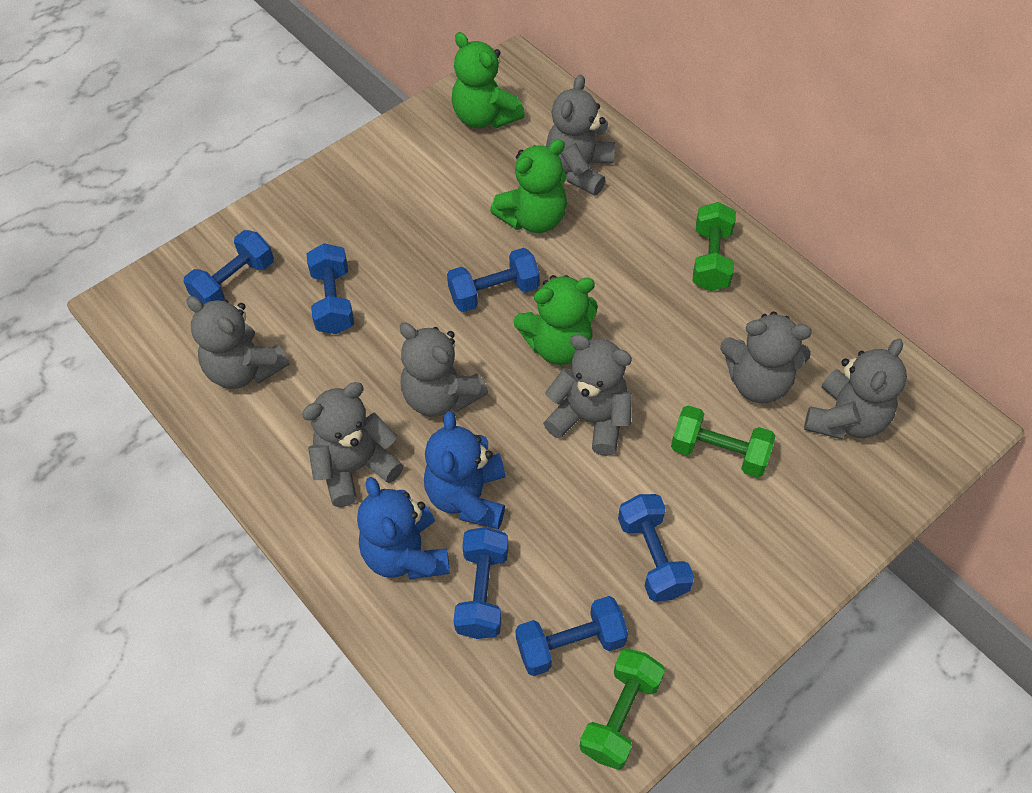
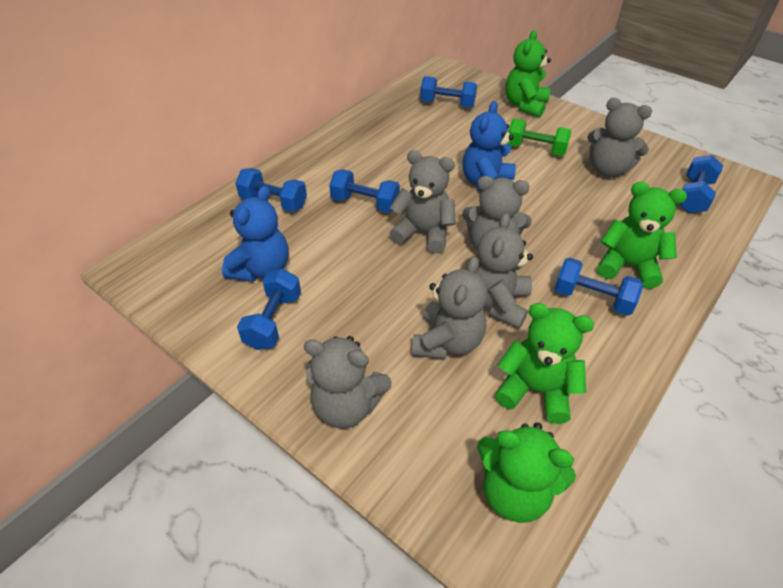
green dumbbell: [580,648,665,770] [671,405,775,477] [693,202,736,291] = 3 -> [508,118,572,156] = 1
green teddy bear: [452,32,525,128] [490,139,567,233] [513,275,597,365] = 3 -> [477,422,576,523] [495,303,594,424] [505,30,551,117] [598,182,687,289] = 4
grey teddy bear: [186,296,289,389] [302,382,404,507] [400,323,488,417] [543,334,632,456] [546,75,615,196] [720,312,812,403] [804,339,907,439] = 7 -> [304,336,392,428] [389,150,456,254] [412,256,488,359] [462,176,532,251] [476,213,533,329] [587,98,652,177] = 6

